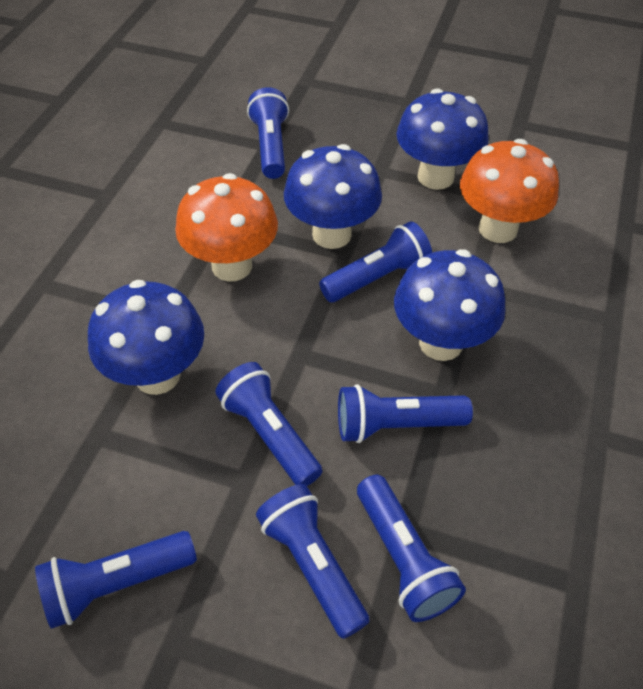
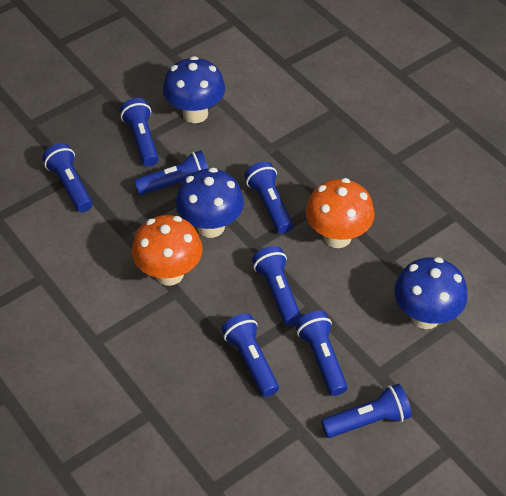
blue flashlight: [35,531,197,629] [215,362,322,486] [247,87,289,179] [256,484,370,639] [319,221,432,302] [338,384,473,443] [357,475,466,622] = 7 -> [42,143,93,212] [120,98,159,167] [134,150,208,195] [221,313,279,397] [245,161,293,234] [252,246,301,325] [295,311,348,396] [321,384,412,438] = 8
blue mushroom: [88,280,204,395] [284,144,382,249] [394,249,505,361] [396,88,489,190] = 4 -> [163,56,225,123] [176,168,244,238] [394,257,468,329] = 3

